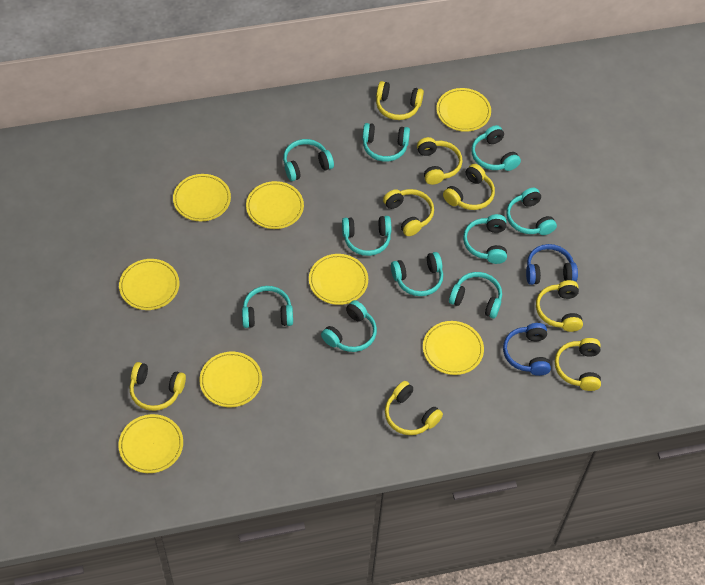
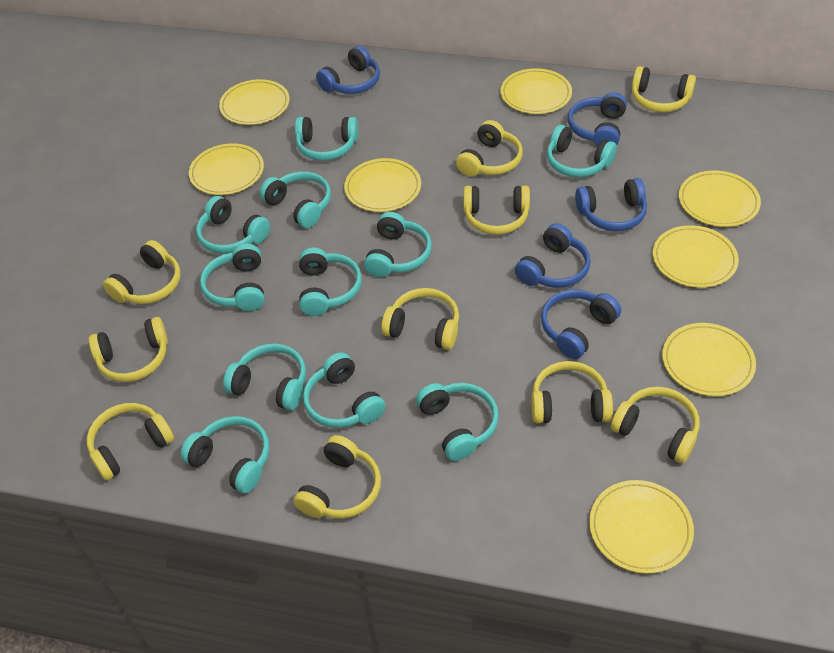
blue headphones: [503,323,551,376] [526,244,578,285] = 2 -> [316,46,380,94] [515,223,591,288] [541,290,621,359] [568,92,627,146] [575,178,647,231] = 5
turquoise headphones: [242,286,293,328] [283,139,334,181] [321,300,377,352] [342,216,391,256] [362,123,410,162] [391,252,443,296] [449,272,502,319] [463,214,507,264] [471,125,521,171] [506,188,557,235] = 10 -> [180,416,269,494] [196,196,270,254] [200,244,264,311] [223,344,306,411] [260,171,331,228] [295,117,358,161] [299,248,362,316] [303,352,385,428] [364,212,432,277] [416,383,499,461] [547,125,617,177] = 11
yellow headphones: [130,362,186,411] [376,81,424,120] [383,189,434,236] [385,381,443,435] [417,137,463,185] [443,164,495,210] [536,280,583,332] [555,338,601,391] = 8 -> [86,403,174,480] [89,317,168,382] [103,240,181,304] [294,435,381,518] [381,288,459,350] [456,120,523,177] [463,186,530,235] [531,361,613,424] [611,387,699,463] [632,66,696,112] = 10

